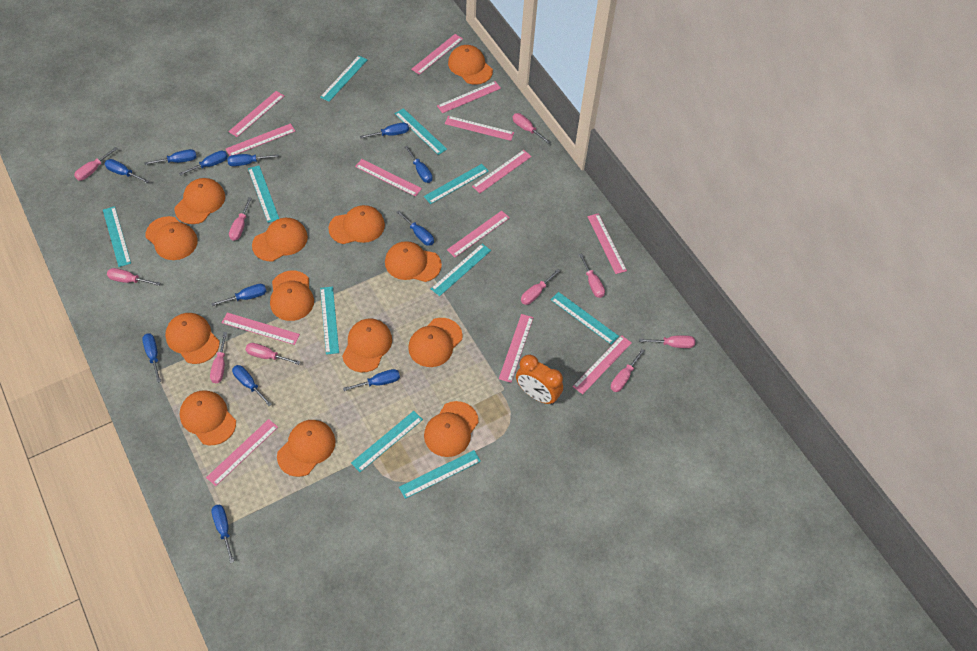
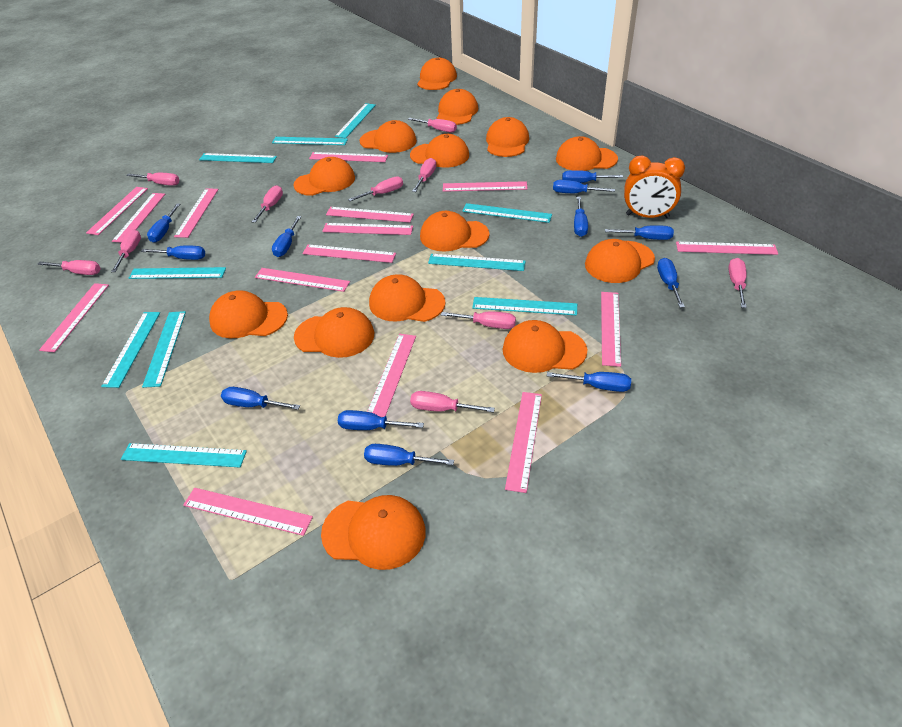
orange cap: [146,216,198,260] [165,313,219,364] [175,178,225,224] [180,390,236,445] [252,218,308,261] [270,271,314,321] [277,420,335,477] [328,205,385,244] [342,318,392,373] [385,241,442,282] [408,318,463,367] [424,401,479,457] [448,45,493,85] = 13 -> [209,290,288,338] [293,157,355,196] [294,307,374,358] [321,495,426,570] [360,120,417,153] [369,274,445,322] [410,134,469,168] [417,57,457,90] [420,211,489,252] [437,89,478,125] [486,117,529,157] [503,320,587,373] [556,136,618,171] [585,239,655,283] = 14
pink ruler: [206,419,278,486] [222,312,300,345] [226,123,295,156] [228,91,284,137] [355,159,422,197] [411,34,463,75] [437,81,501,113] [445,116,514,141] [447,211,510,257] [472,150,532,193] [499,314,534,383] [572,335,632,395] [587,213,627,274] = 13 -> [39,283,109,352] [86,187,148,235] [112,193,165,243] [174,188,218,238] [183,488,313,536] [255,268,350,292] [302,244,396,263] [309,152,388,162] [322,223,413,235] [326,207,414,223] [367,334,416,417] [443,181,528,192] [505,392,542,493] [601,292,621,367] [676,242,778,255] = 15

